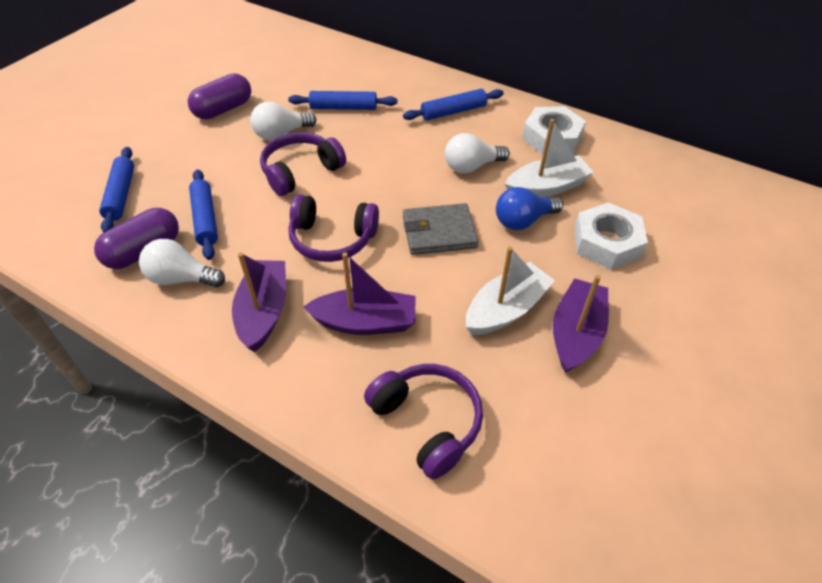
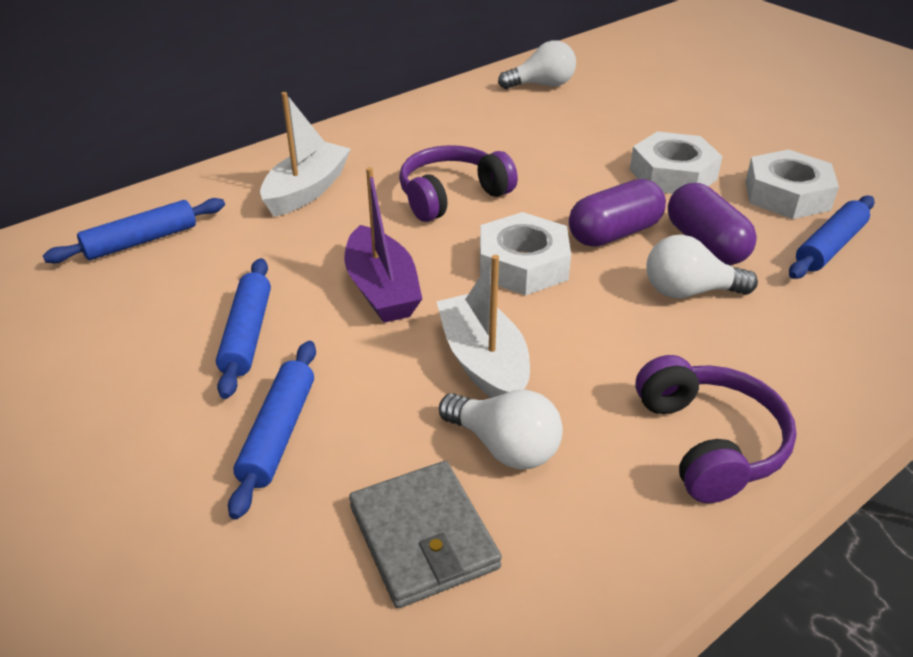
blue light bulb: [496,187,563,230] = 1 -> none = 0
purple boat: [232,252,286,352] [303,252,416,335] [553,275,609,373] = 3 -> [344,167,422,323] = 1
purple headphones: [260,132,346,196] [288,194,379,262] [364,364,483,480] = 3 -> [399,145,518,222] [636,355,796,503] = 2
white nut: [522,106,586,155] [574,202,648,269] = 2 -> [480,212,571,296] [630,131,723,194] [746,149,839,219] = 3

